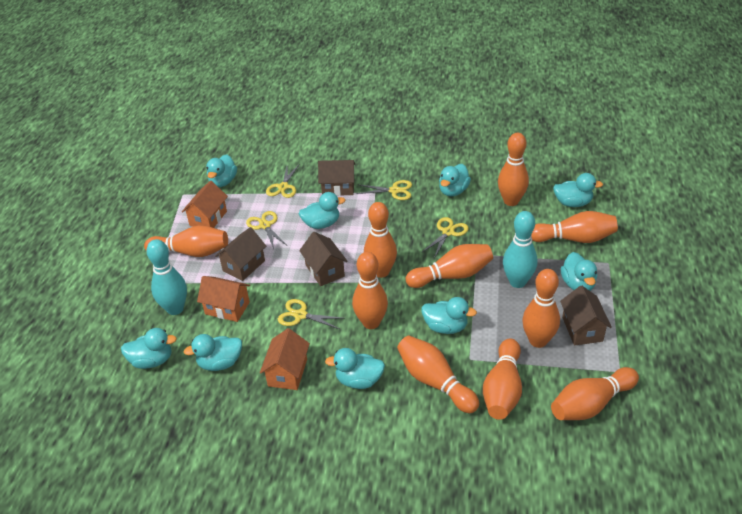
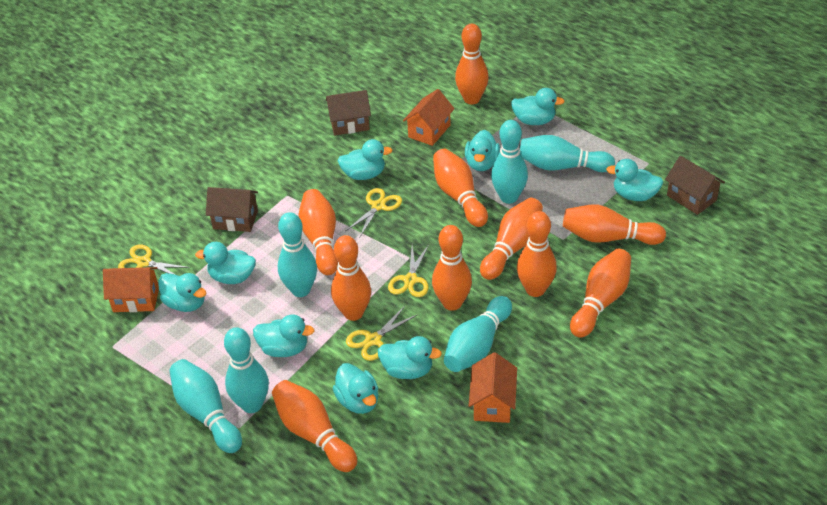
brown house: [215,227,266,281] [299,232,348,286] [318,160,355,196] [560,286,612,345] = 4 -> [206,187,258,232] [326,90,371,136] [665,156,725,215] = 3
turquoise bowling pin: [146,239,187,315] [503,211,537,288] = 2 -> [169,359,242,453] [224,327,269,413] [278,212,317,297] [444,296,512,372] [491,120,528,204] [520,135,615,172] = 6
yellow scissors: [246,211,288,249] [266,164,300,198] [278,299,345,329] [356,180,412,200] [421,217,469,258] = 5 -> [118,245,191,275] [346,188,402,237] [346,306,417,361] [388,245,429,297] = 4

